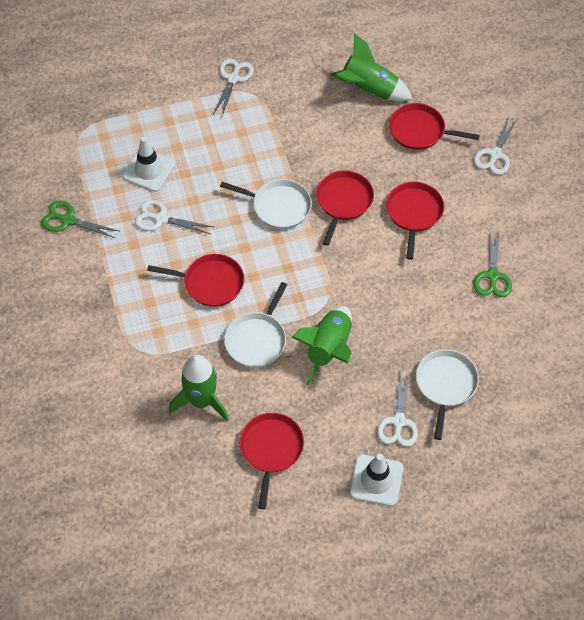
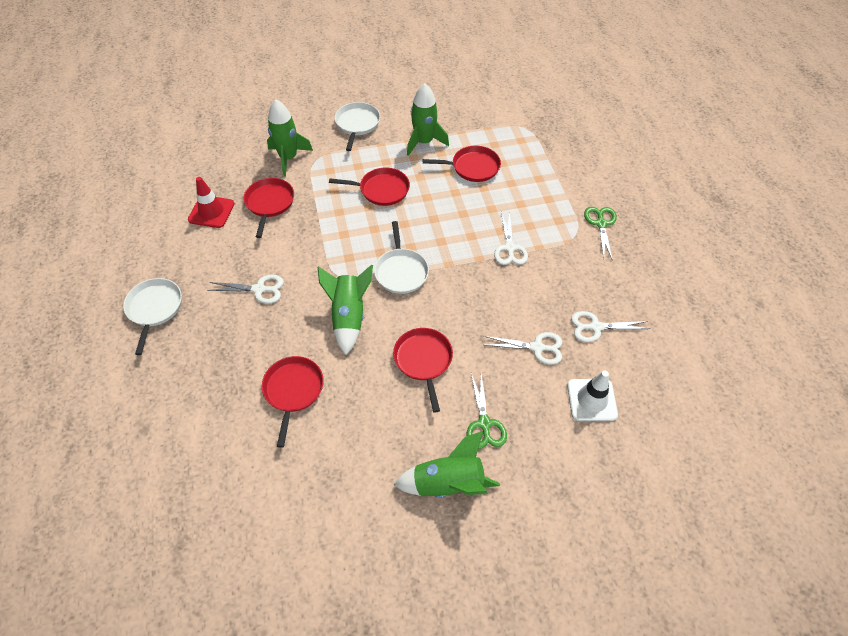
green rocket: [169,355,229,421] [292,306,352,385] [330,33,412,101] = 3 -> [267,99,313,177] [318,265,373,355] [394,431,500,498] [407,83,449,156] = 4
red traffic cone: none = 0 -> [188,177,235,228] = 1
white traffic cone: [122,137,175,192] [350,454,403,506] = 2 -> [567,371,618,421] = 1

